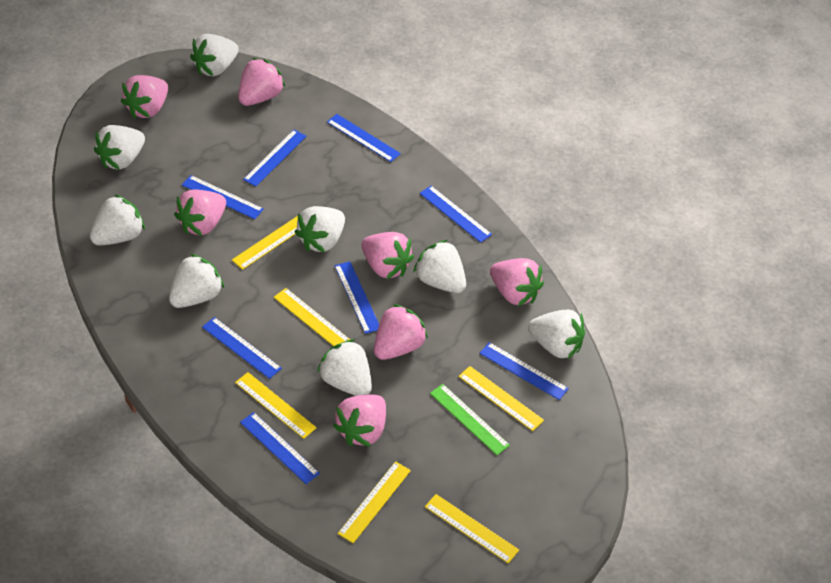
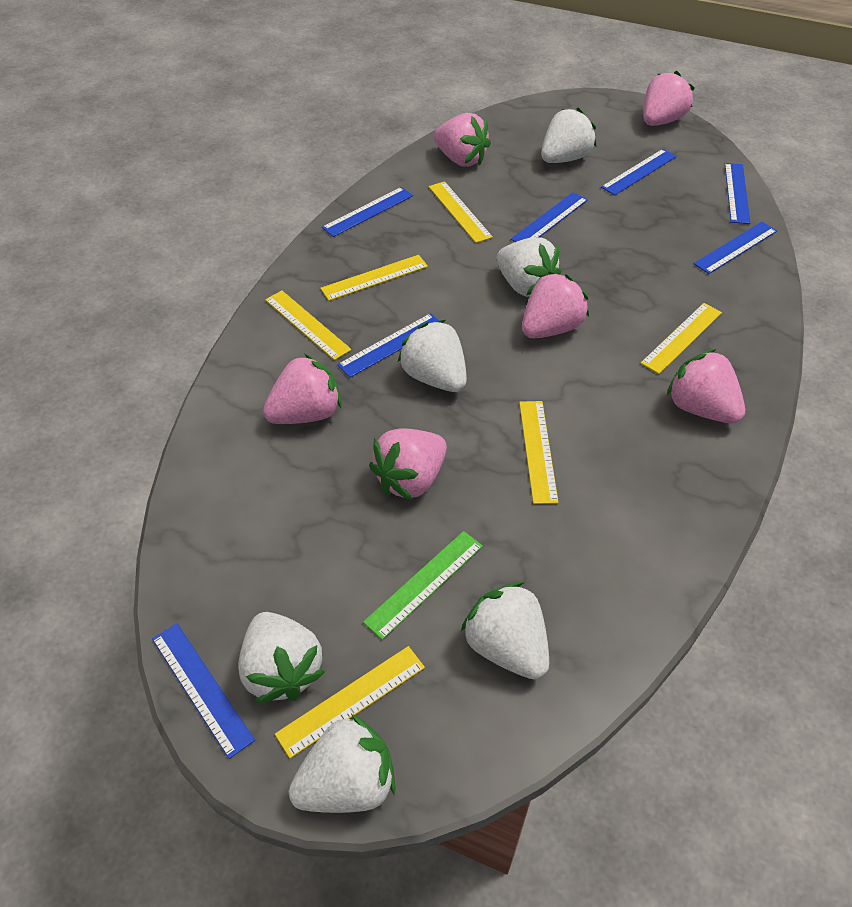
blue ruler: [182,175,264,219] [202,317,282,379] [240,412,320,484] [243,130,307,186] [327,114,401,162] [335,261,379,334] [420,186,492,243] [479,342,569,400] = 8 -> [152,623,255,759] [322,187,413,237] [337,313,439,378] [511,192,588,242] [601,149,677,195] [694,222,777,274] [725,163,750,224] = 7
pink strawberry: [121,75,168,119] [174,189,226,236] [238,58,285,106] [333,394,386,447] [361,232,414,279] [374,304,428,360] [490,258,544,306] = 7 -> [263,354,342,424] [369,428,447,500] [434,113,491,167] [522,272,589,339] [643,71,694,126] [667,349,745,423] = 6
white strawberry: [90,194,145,246] [94,125,145,170] [169,254,224,308] [190,34,239,76] [294,206,345,252] [317,339,372,396] [413,240,466,293] [528,310,585,360] = 8 -> [238,612,325,703] [289,714,396,813] [398,320,467,392] [461,582,549,679] [497,237,561,297] [541,108,596,163] = 6

